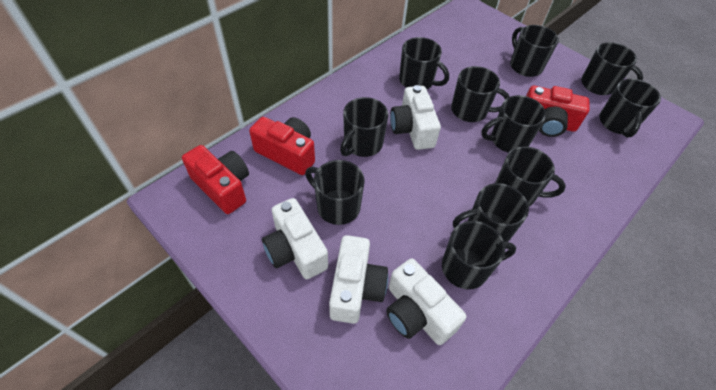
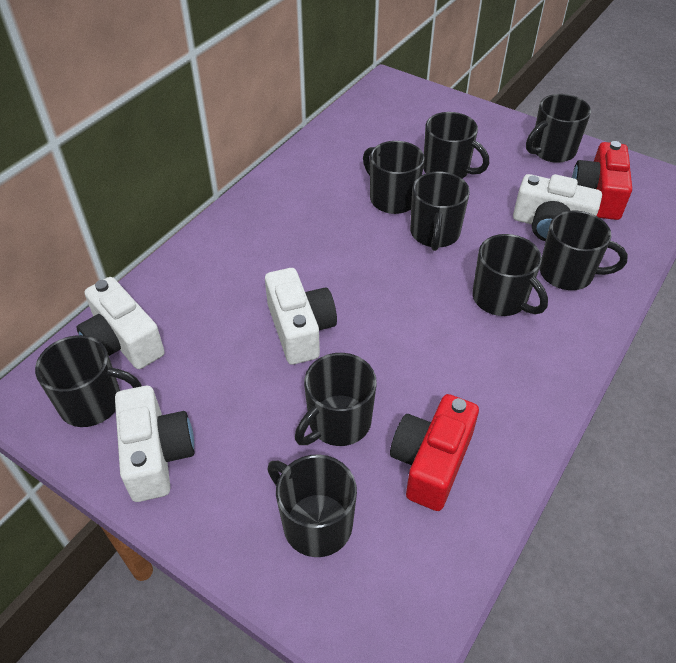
black mug: [305,160,365,225] [340,97,388,157] [399,37,449,89] [442,221,516,289] [451,66,510,122] [453,183,529,242] [481,95,546,153] [495,146,566,207] [510,25,559,77] [581,42,643,95] [599,79,661,138] = 11 -> [35,335,142,427] [267,454,357,557] [295,353,377,446] [363,141,424,214] [410,172,470,251] [423,112,490,179] [472,234,548,316] [526,94,591,163] [540,211,628,290] = 9
red camera: [182,145,249,214] [249,117,315,175] [526,86,589,137] = 3 -> [390,394,479,511] [572,141,632,220] = 2

